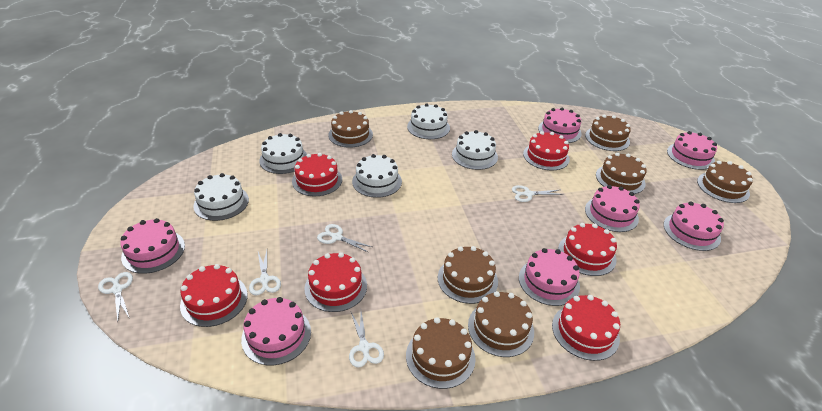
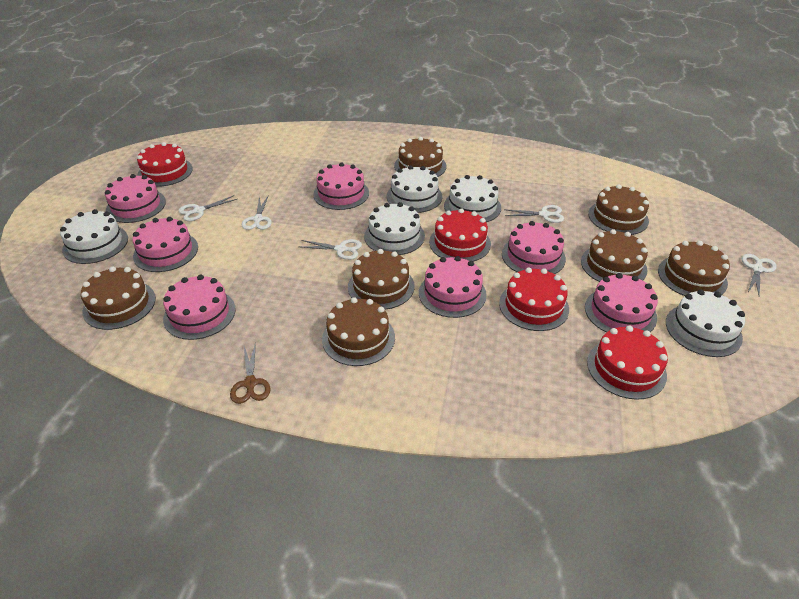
brown scissors: none = 0 -> [230,342,271,404] = 1
red cake: [180,264,248,327] [292,153,342,196] [305,252,367,312] [523,131,570,171] [552,295,620,361] [558,223,617,276] = 6 -> [137,142,193,187] [429,208,491,262] [499,268,569,331] [587,326,668,400] = 4

